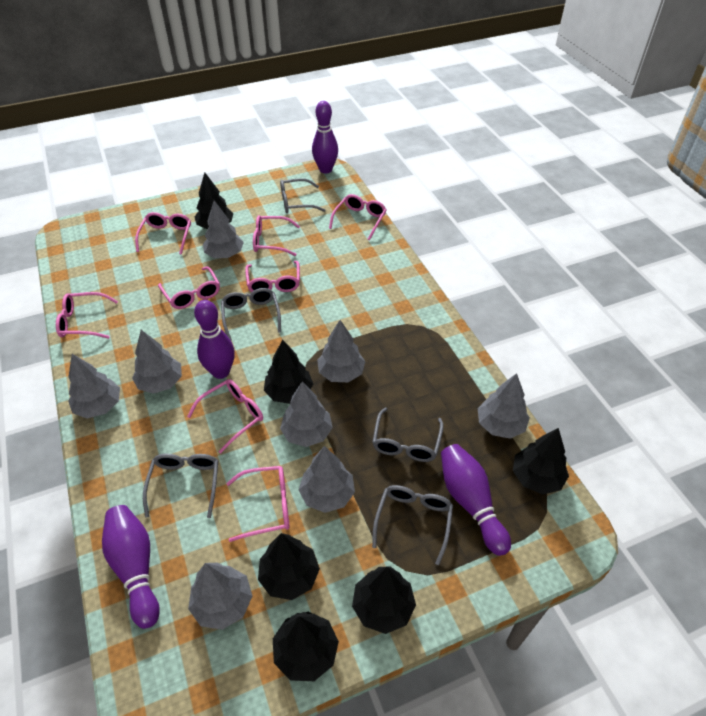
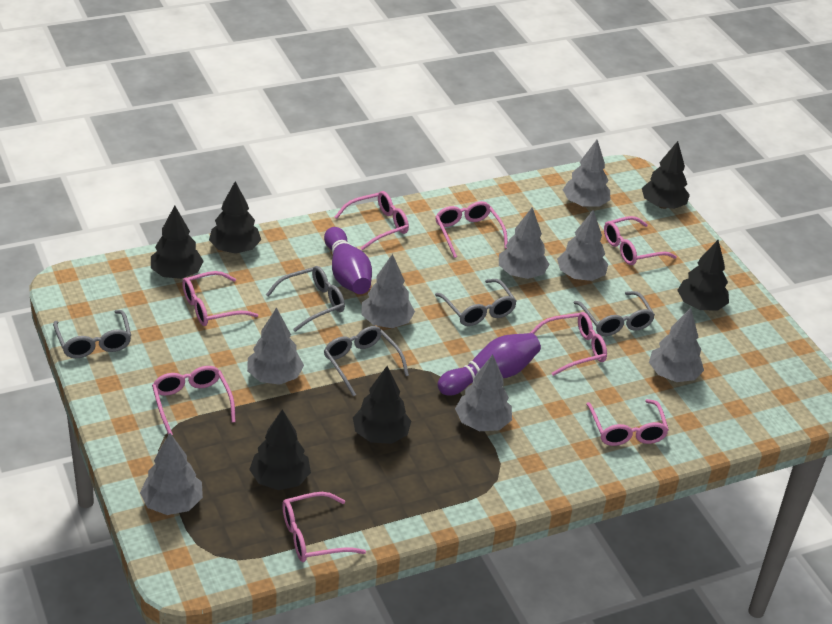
purple bowling pin: [102,505,160,629] [194,300,235,379] [312,101,338,173] [441,444,511,556] = 4 -> [324,227,372,294] [437,333,541,396] = 2

